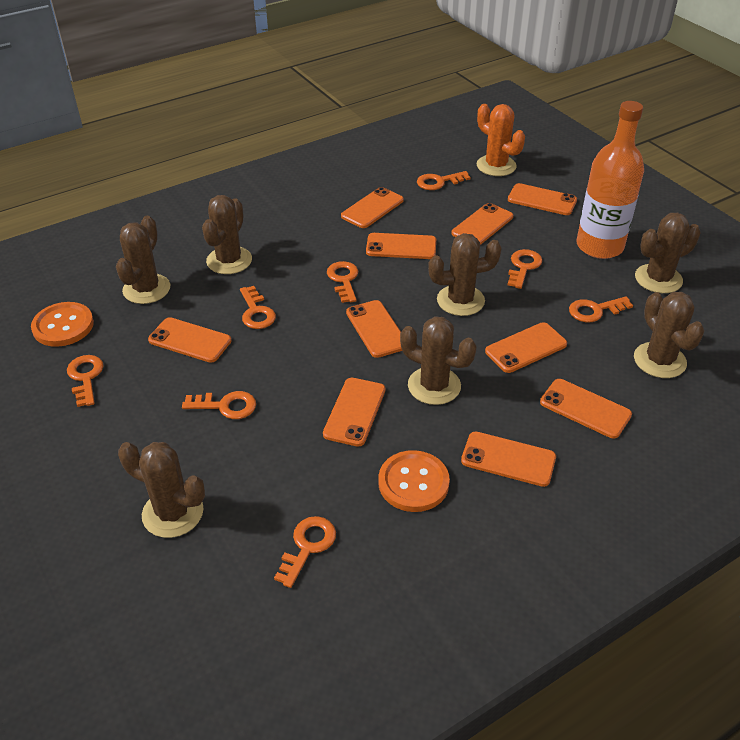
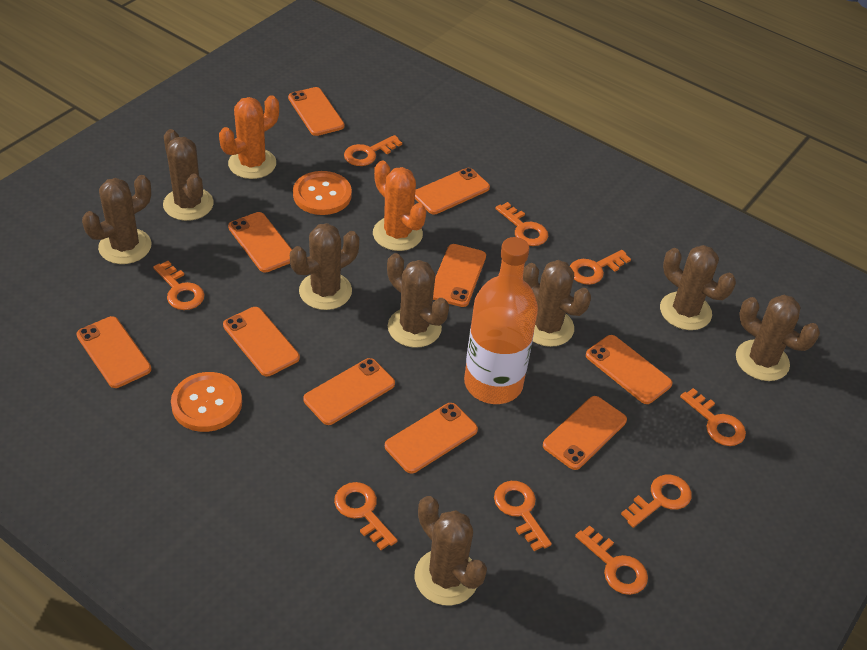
brown cactus: [116,216,170,304] [118,442,205,538] [202,195,252,274] [400,316,477,405] [428,233,502,316] [634,292,705,378] [635,213,700,293] = 7 -> [82,175,151,264] [163,129,214,221] [290,223,359,310] [387,253,449,348] [415,496,487,605] [523,260,591,347] [660,245,736,330] [736,295,820,381] = 8
orange cactus: [477,104,525,176] = 1 -> [219,95,279,179] [373,161,426,251] = 2
orange key: [67,355,103,407] [182,391,256,419] [240,286,276,329] [274,516,336,588] [327,261,358,303] [417,171,471,190] [508,249,542,289] [569,297,633,322] = 8 -> [153,261,205,310] [334,482,397,550] [344,135,402,166] [494,481,552,551] [495,202,548,246] [570,250,631,285] [575,525,648,595] [621,475,692,528] [680,388,746,446] = 9

